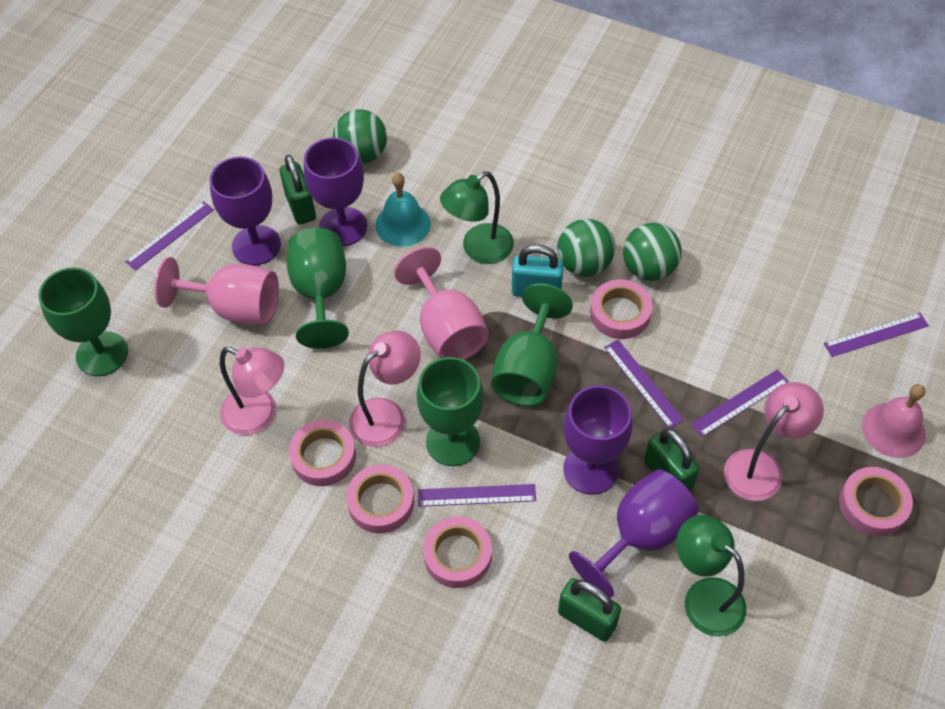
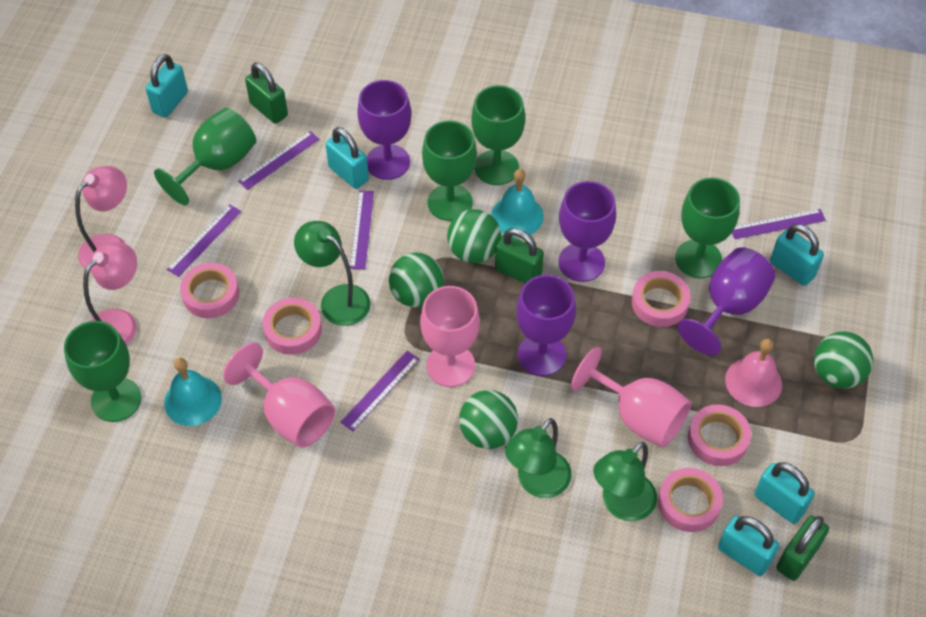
green ball: [333,109,387,164] [557,219,615,277] [623,223,682,281] = 3 -> [389,253,444,307] [447,209,501,263] [459,390,518,449] [814,331,873,389] = 4
green goblet: [38,267,128,376] [287,228,349,349] [417,357,484,466] [491,283,573,406] = 4 -> [64,321,142,422] [154,108,256,205] [422,121,477,221] [471,85,525,185] [675,178,740,278] = 5
green lamp: [440,171,514,264] [676,515,747,637] = 2 -> [294,221,371,326] [505,418,572,498] [593,442,657,521] = 3
pink goblet: [154,257,279,324] [394,247,489,360] = 2 -> [223,343,335,448] [420,286,480,387] [571,347,691,447] = 3
pink lamp: [220,347,284,435] [349,330,421,447] [724,382,824,501] = 3 -> [75,166,127,272] [83,242,137,345] = 2
turquoise bell: [375,173,431,247] = 1 -> [164,358,222,426] [491,169,544,237] = 2
turquoise padlock: [512,245,564,297] = 1 -> [146,54,188,118] [325,127,369,189] [718,516,779,576] [754,462,815,524] [770,224,824,286] = 5

